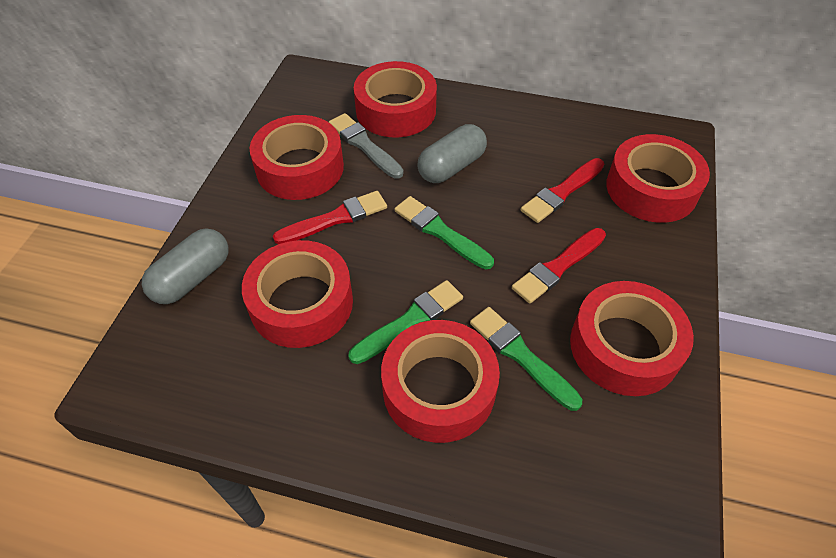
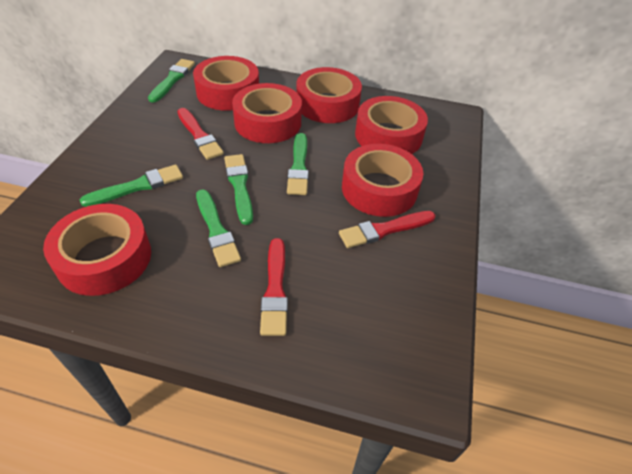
green brush: [348,280,463,364] [395,196,494,269] [470,307,582,411] = 3 -> [80,165,183,207] [148,59,195,103] [196,189,241,267] [224,154,253,225] [287,133,309,195] = 5
grey brush: [329,113,403,179] = 1 -> none = 0
grey capsule: [142,229,229,304] [418,124,487,183] = 2 -> none = 0

